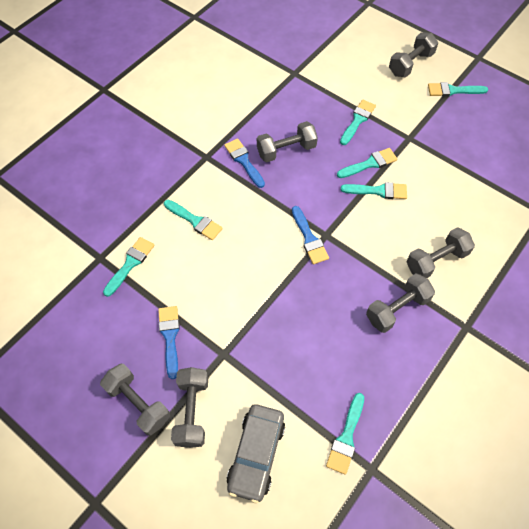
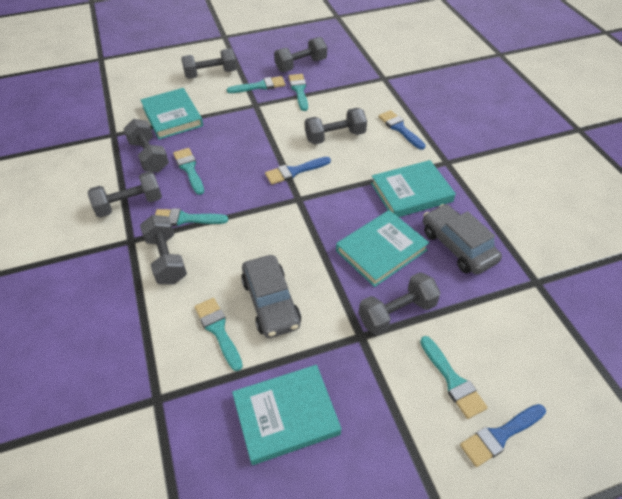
grey car: [227,404,285,503] = 1 -> [241,255,301,338] [423,204,502,274] = 2
grey dumbbell: [100,364,170,436] [171,367,208,448] [257,121,318,162] [366,273,435,333] [389,33,438,77] [407,227,475,278] = 6 -> [88,171,162,218] [123,119,169,172] [140,215,187,285] [181,48,237,79] [274,37,327,72] [305,108,367,145] [359,272,440,335] = 7
turquoise book: none = 0 -> [141,88,203,139] [232,365,341,465] [336,210,429,287] [371,160,456,217] = 4
turquoise brush: [103,237,155,297] [164,200,223,240] [326,393,364,475] [337,148,397,178] [340,100,376,145] [341,182,407,199] [428,82,488,97] = 7 -> [155,208,228,226] [173,148,204,195] [195,298,243,371] [227,76,285,93] [289,74,308,111] [420,336,488,419] = 6

